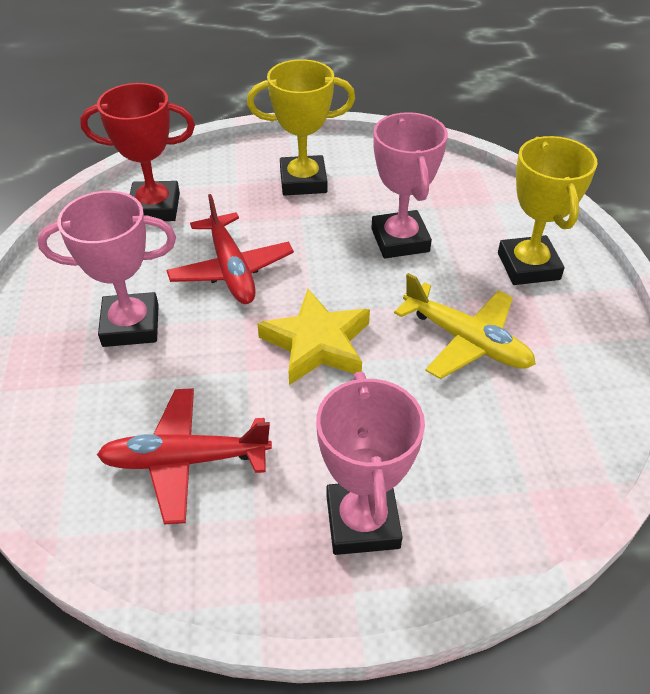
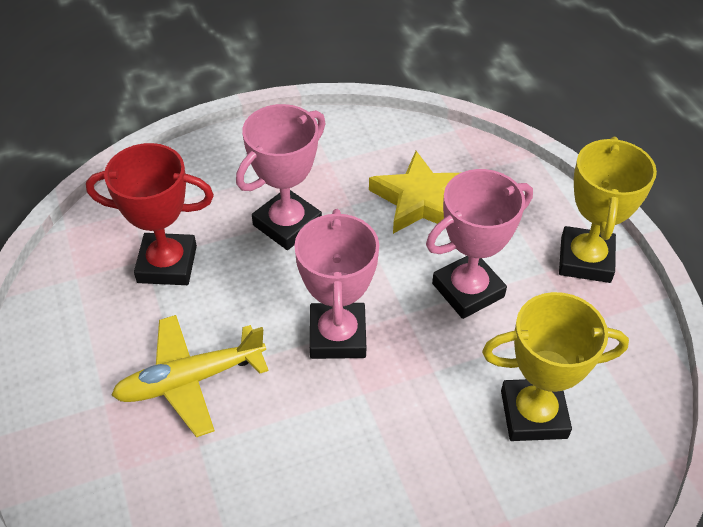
red plane: [97,388,272,524] [167,194,294,304] = 2 -> none = 0

